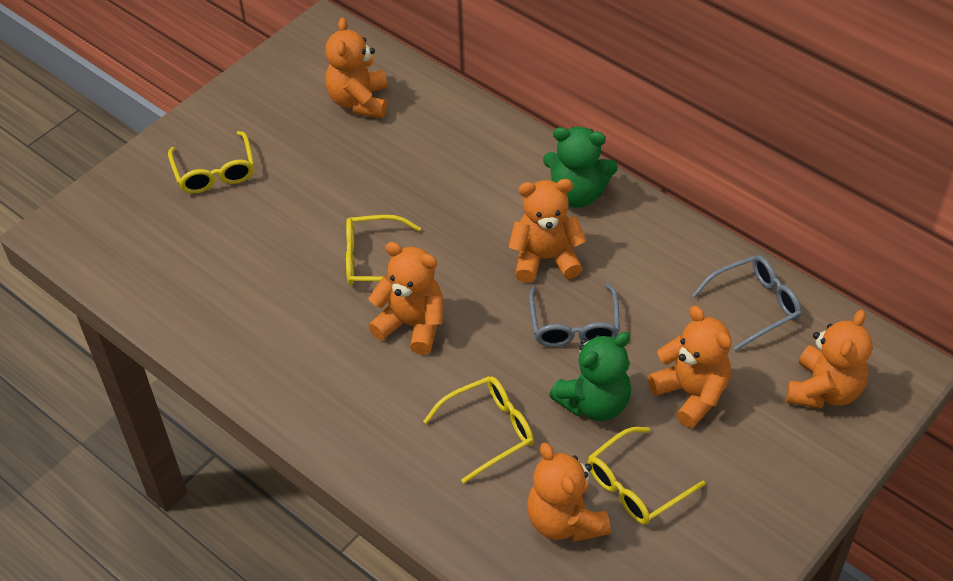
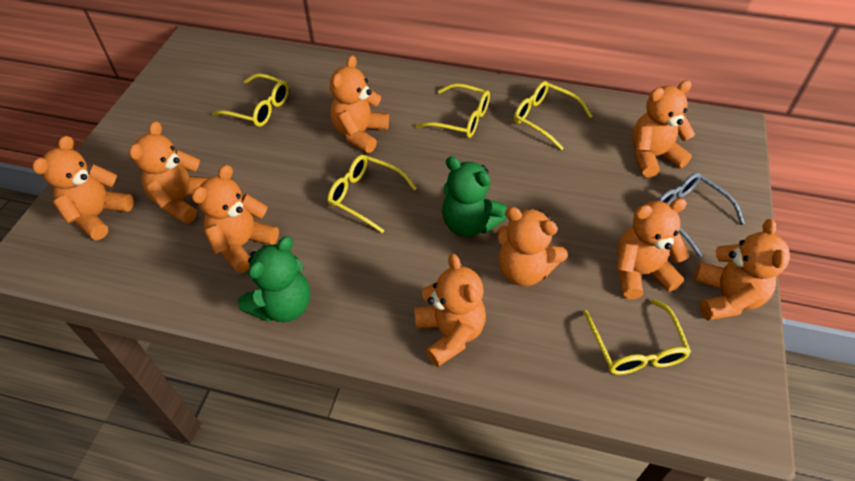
grey glasses: [529,283,620,347] [693,255,801,351] = 2 -> [657,172,745,257] = 1
orange teddy bear: [325,17,387,118] [368,242,443,355] [508,179,586,283] [527,443,611,542] [648,306,731,428] [786,310,872,409] = 6 -> [33,136,134,240] [129,121,211,224] [192,165,279,273] [330,55,389,153] [414,253,486,367] [497,207,568,286] [617,198,690,299] [632,80,695,178] [694,219,790,320] = 9
yellow glasses: [168,131,254,194] [346,215,421,286] [423,376,534,483] [588,427,706,525] = 4 -> [212,73,289,127] [328,155,417,233] [416,83,490,138] [514,81,593,150] [583,299,691,375] = 5

